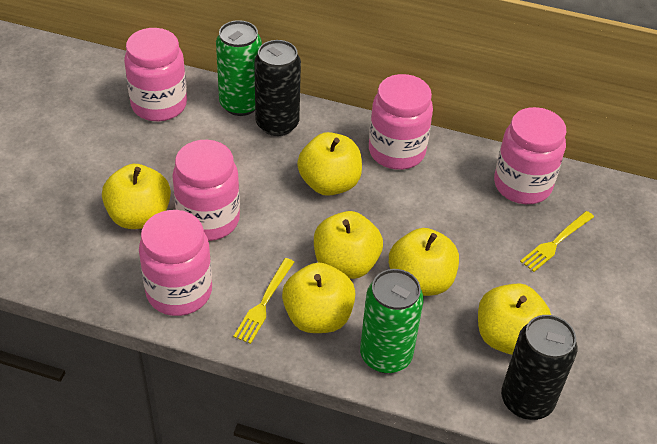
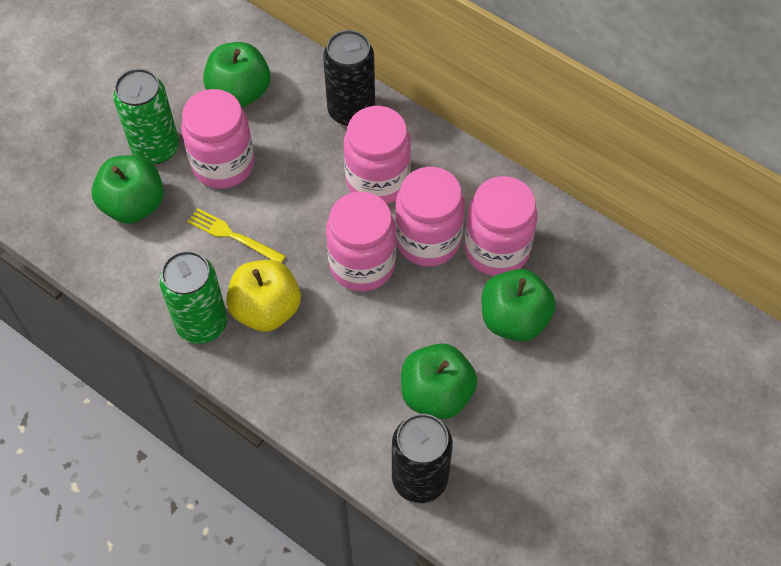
green apple: none = 0 -> [91,155,164,224] [203,42,270,107] [401,343,477,419] [482,269,556,342] = 4
yellow apple: [102,164,171,229] [282,262,356,333] [297,132,362,196] [314,211,383,279] [389,228,459,296] [478,284,551,355] = 6 -> [226,260,301,332] = 1
yellow fork: [233,258,294,344] [520,211,594,272] = 2 -> [187,208,286,263] = 1

